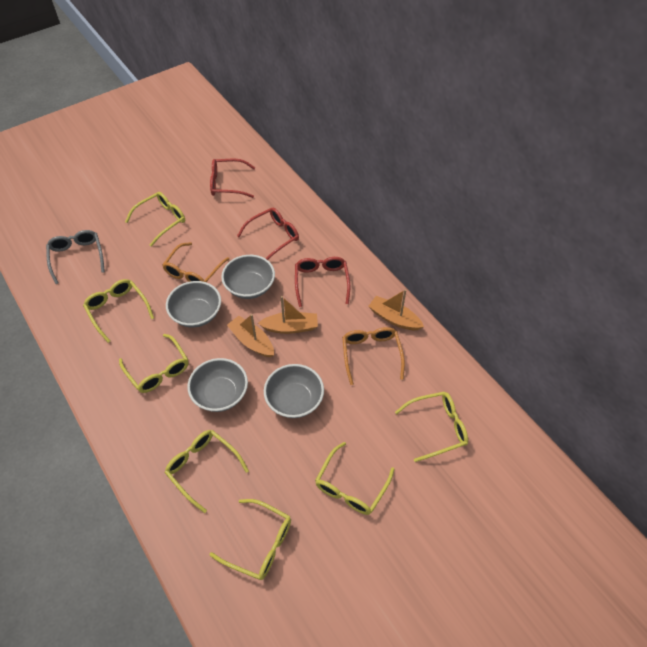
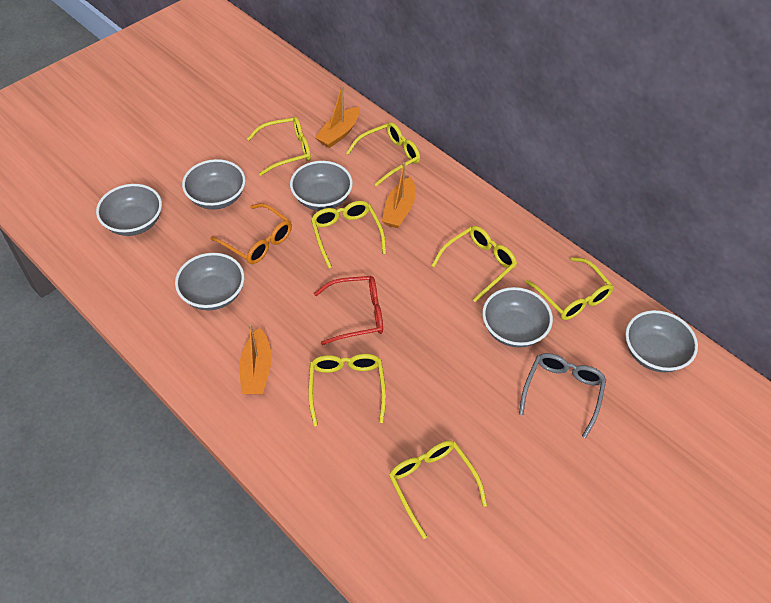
grey bowl: [166,281,221,328] [187,358,248,412] [221,255,275,299] [264,364,324,418] = 4 -> [96,184,162,236] [175,253,245,310] [182,159,246,209] [290,161,353,211] [482,287,553,348] [625,310,698,372] = 6
orange glasses: [162,242,229,282] [342,327,405,385] = 2 -> [210,203,292,264] = 1
red glasses: [210,159,255,198] [237,208,299,260] [295,257,350,307] = 3 -> [314,276,383,345] = 1

